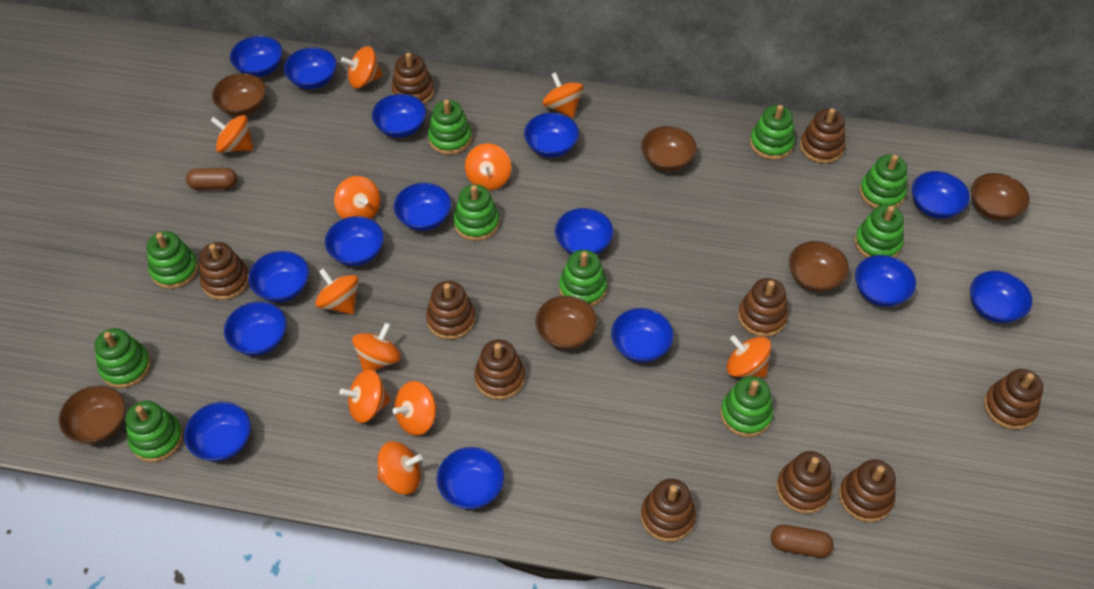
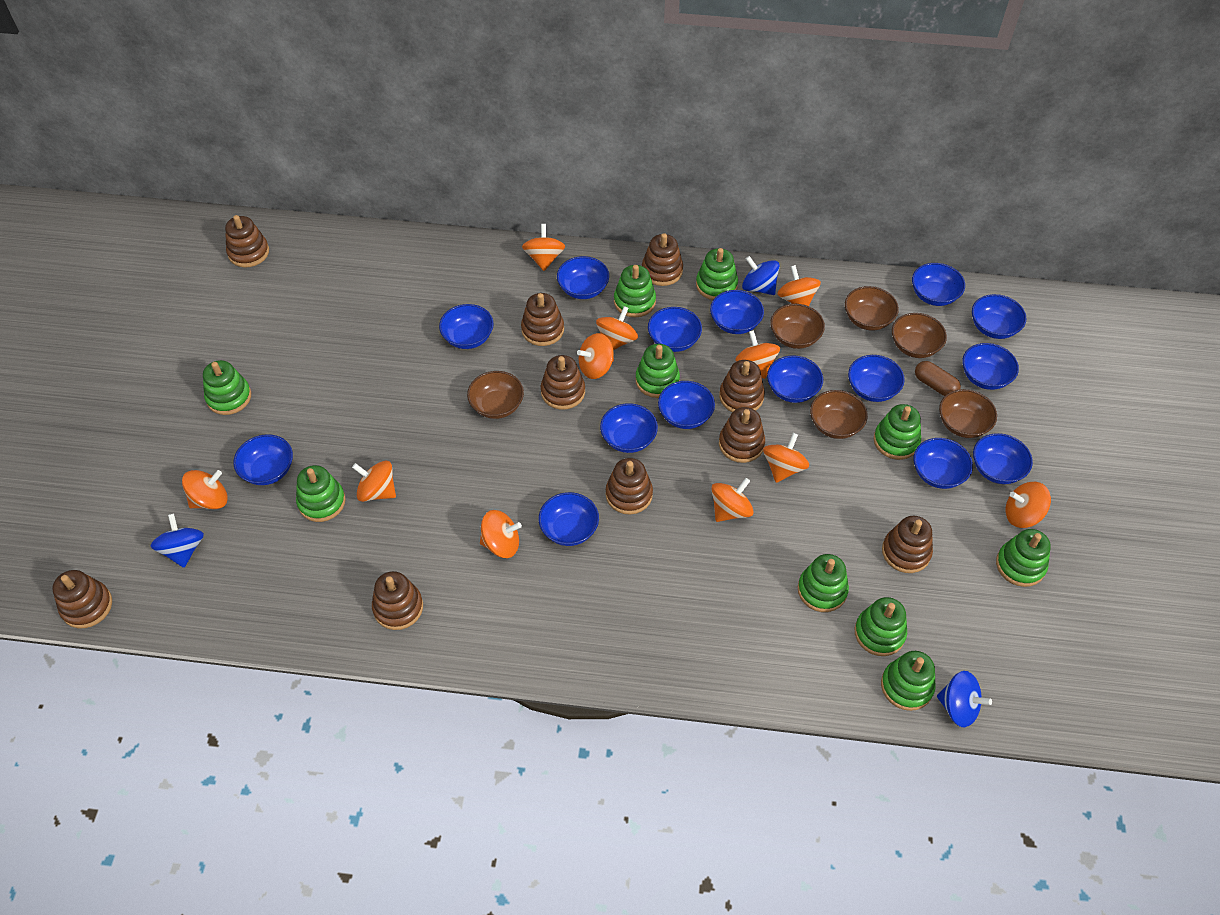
blue spinning top: none = 0 -> [150,514,204,568] [742,256,780,295] [937,671,992,727] = 3
brown capsule: [186,168,237,190] [771,525,834,558] = 2 -> [915,361,961,396] = 1

